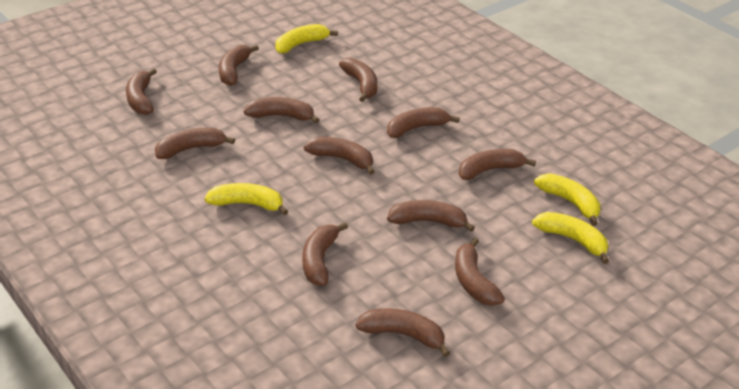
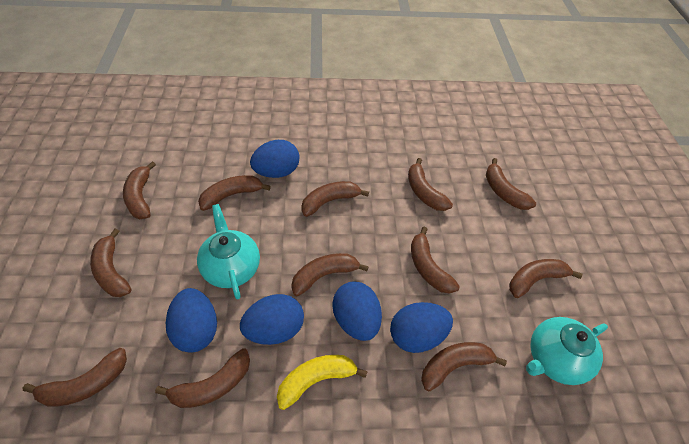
blue egg: none = 0 -> [166,288,217,353] [240,294,304,345] [250,140,300,178] [333,281,382,341] [390,302,453,353] = 5
turquoise teapot: none = 0 -> [197,204,260,300] [526,317,608,385] = 2
yellow banana: [205,183,288,215] [275,24,338,54] [532,212,609,264] [534,173,600,226] = 4 -> [277,355,368,410] = 1

